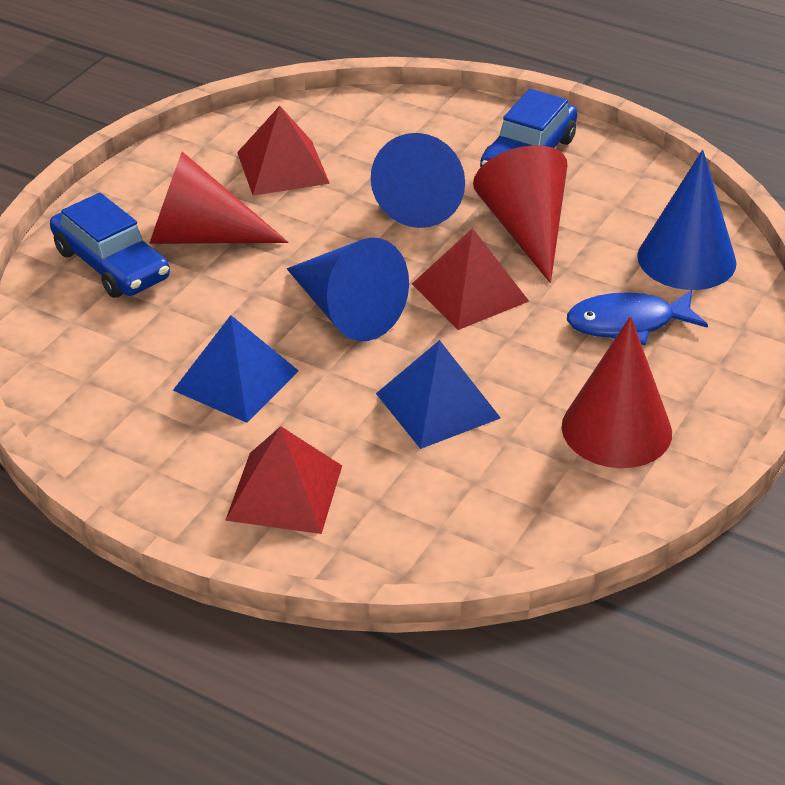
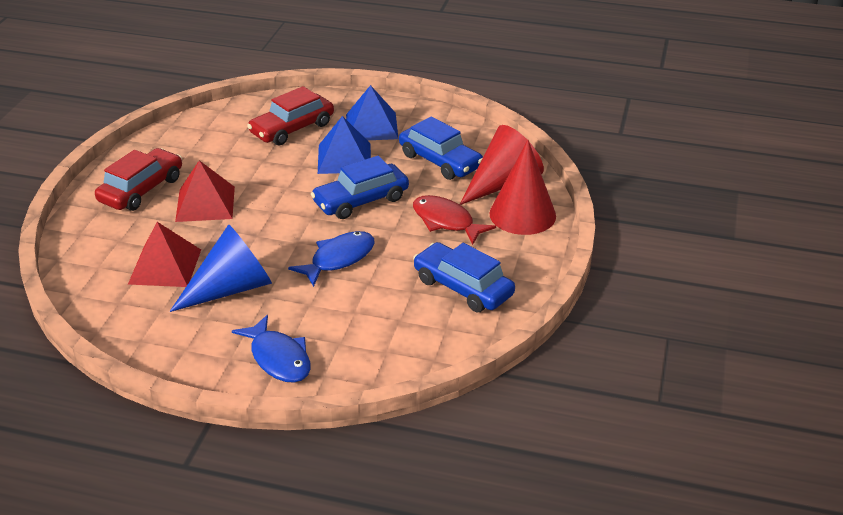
blue car: [50,193,170,298] [480,89,577,167] = 2 -> [311,156,409,219] [399,116,483,180] [413,242,515,312] = 3
blue cone: [287,238,409,341] [371,133,465,228] [637,150,736,290] = 3 -> [170,224,272,312] = 1
blue fish: [567,290,708,346] = 1 -> [232,315,311,383] [288,231,374,287] = 2
red car: none = 0 -> [95,148,182,211] [247,86,334,145] = 2
red cone: [149,152,288,244] [473,145,567,283] [562,316,672,468] = 3 -> [459,125,544,205] [490,140,556,235] = 2
red fish: none = 0 -> [413,195,496,245] = 1
red pyramid: [225,426,342,534] [237,106,330,196] [412,228,529,330] = 3 -> [128,222,201,287] [175,160,235,222] = 2

